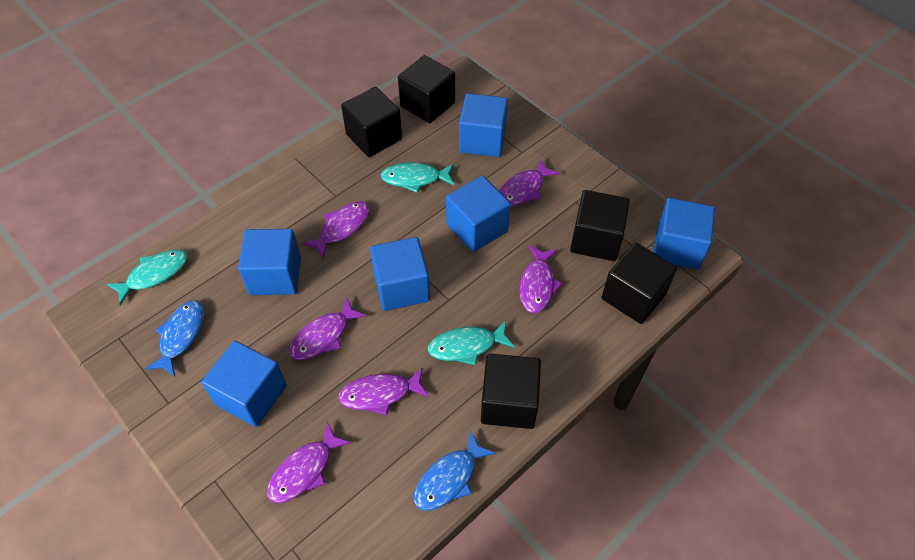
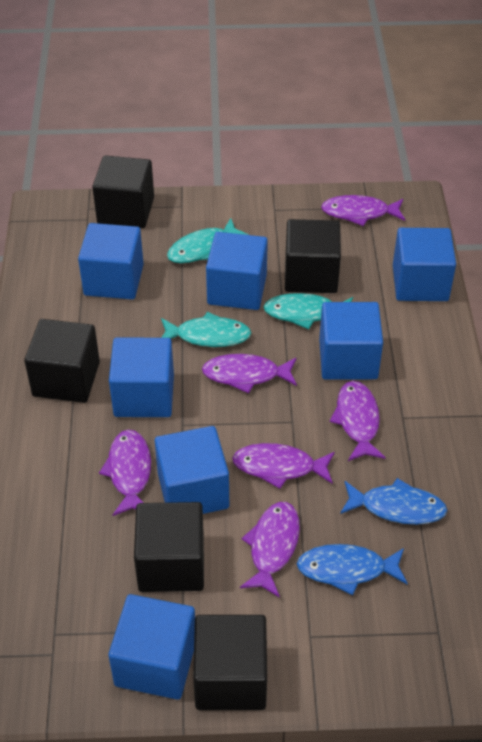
blue cube: [202,341,287,427] [238,229,301,295] [370,237,430,311] [446,176,511,252] [459,93,508,157] [654,198,715,270] = 6 -> [78,223,144,299] [108,594,195,699] [109,338,174,417] [155,426,229,514] [206,232,268,310] [319,302,383,380] [393,228,456,301] = 7

